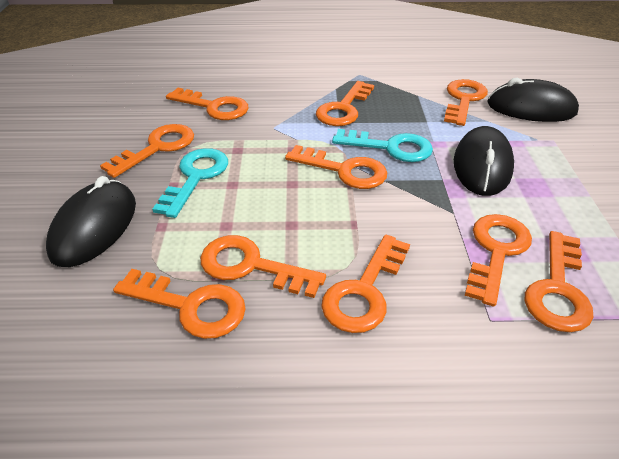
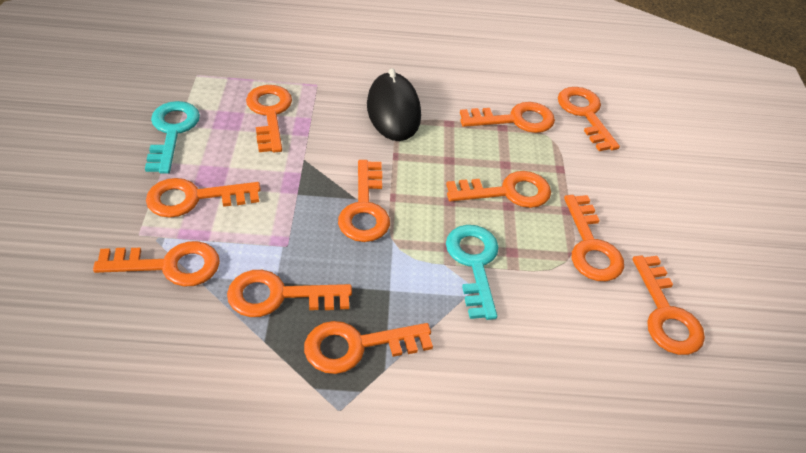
black mouse: [46,176,136,267] [454,126,514,196] [487,78,579,122] = 3 -> [367,68,421,141] = 1
orange key: [100,124,194,178] [113,269,246,339] [166,88,249,120] [200,235,326,298] [285,145,387,189] [316,81,374,126] [321,235,410,333] [444,79,488,126] [464,214,532,307] [525,231,594,332] = 10 -> [93,241,220,287] [146,178,261,218] [227,270,352,317] [246,85,292,153] [304,321,433,374] [338,160,390,242] [446,171,551,208] [460,102,555,133] [558,87,620,151] [564,195,624,281] [633,255,705,355] = 11

